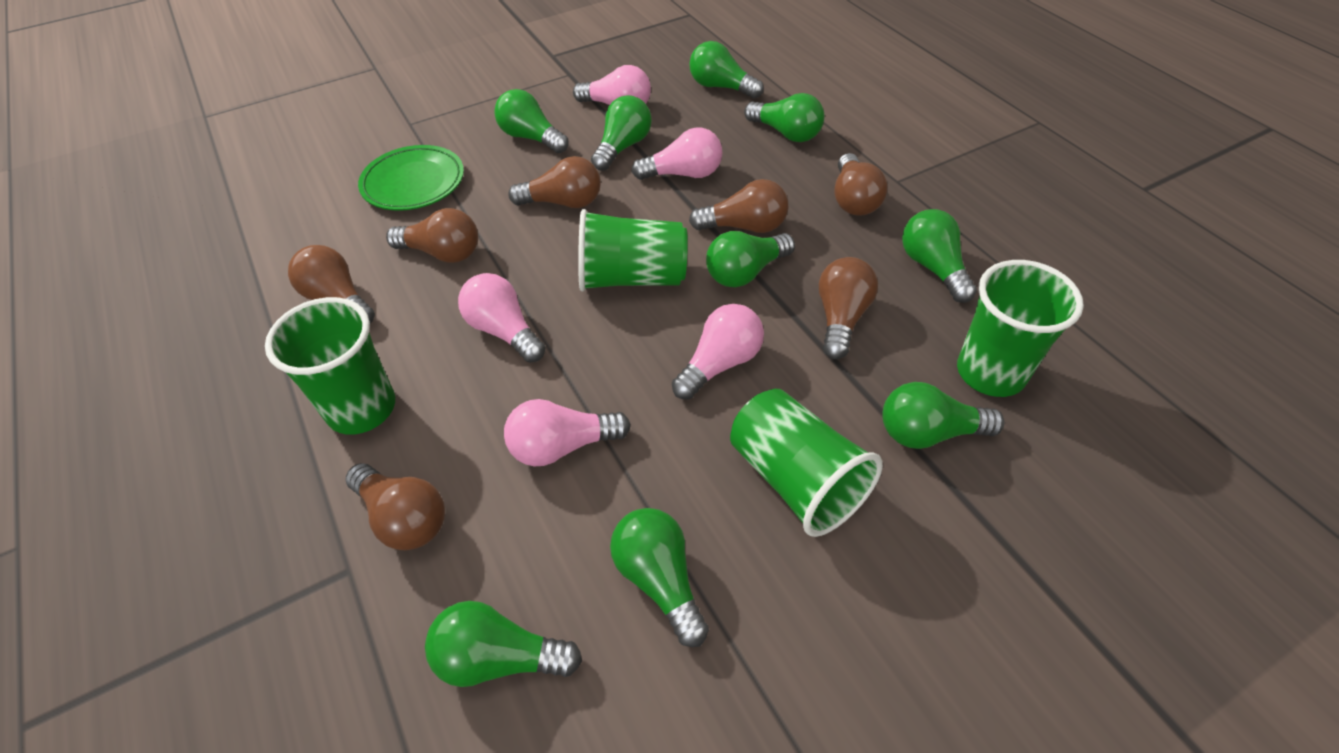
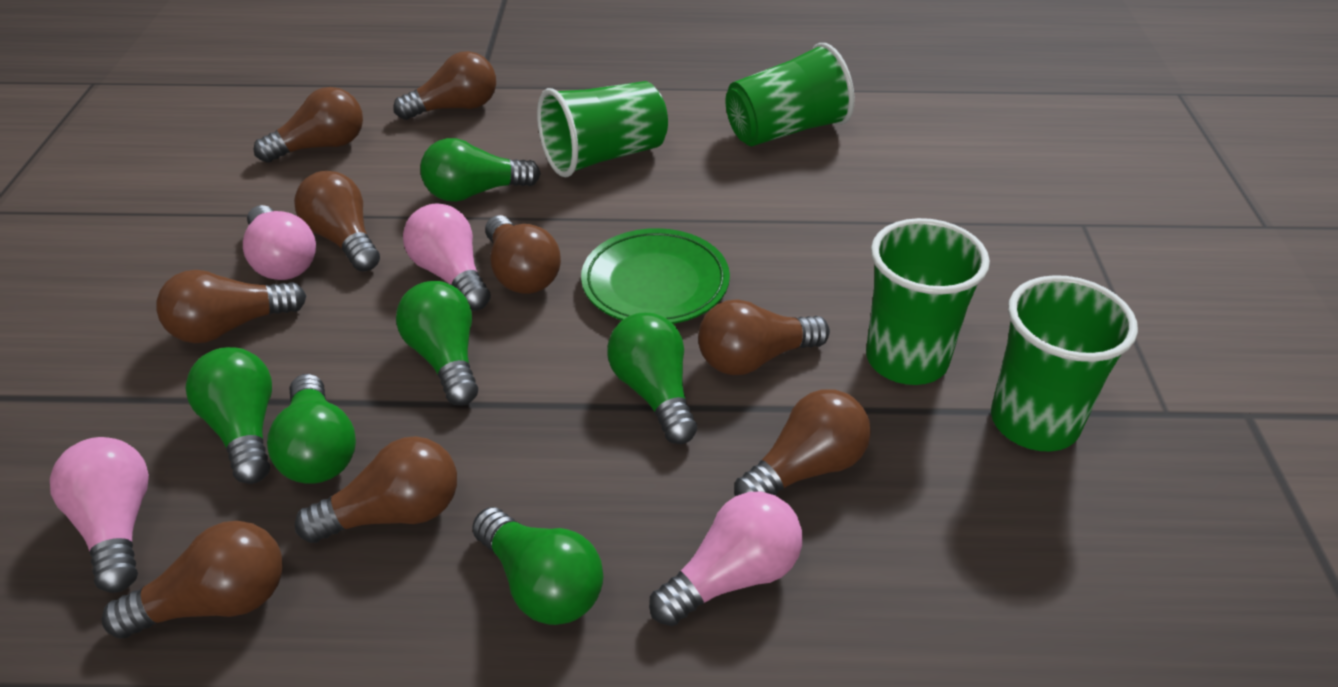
brown light bulb: [288,245,375,324] [346,463,445,550] [386,208,478,263] [508,156,601,208] [689,179,788,233] [819,257,878,359] [835,153,888,216] = 7 -> [102,521,283,639] [156,270,306,343] [254,87,363,163] [294,171,380,271] [295,436,457,543] [393,51,496,120] [485,215,561,294] [698,299,830,375] [734,389,871,496] = 9
green light bulb: [425,601,582,687] [494,89,569,153] [591,95,652,171] [610,508,709,647] [689,41,764,99] [706,231,795,288] [744,93,825,142] [882,382,1005,449] [902,209,977,303] = 9 -> [186,347,272,484] [267,374,356,484] [396,281,478,406] [420,138,541,202] [472,507,603,625] [607,313,697,444] = 6
pink light bulb: [458,273,546,363] [504,399,631,467] [573,65,651,105] [631,127,722,180] [672,304,764,400] = 5 -> [50,437,149,593] [243,205,316,280] [403,203,491,311] [649,492,802,626] = 4

